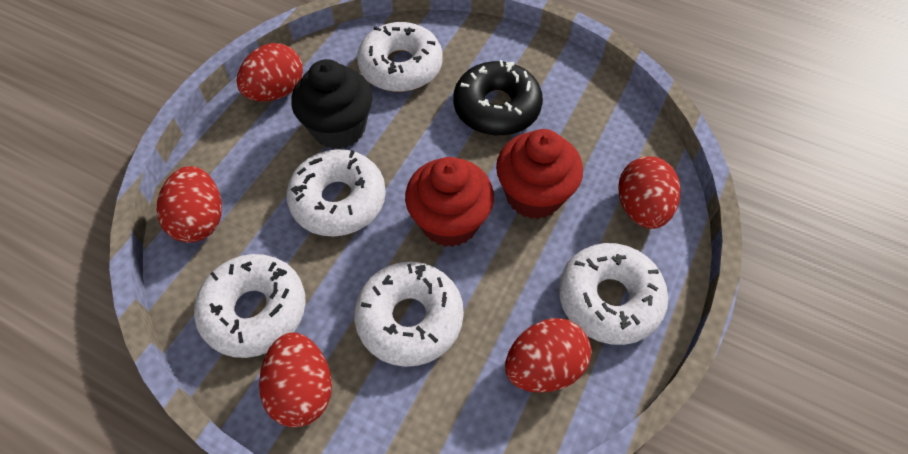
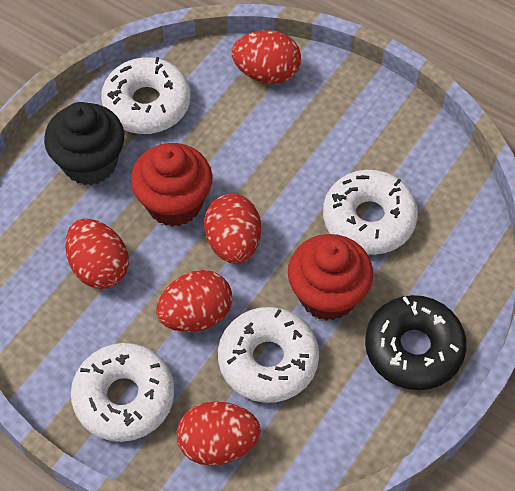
white donut: [194,254,306,358] [286,149,386,237] [354,262,464,367] [357,22,443,92] [559,243,668,345] = 5 -> [71,343,175,442] [101,57,190,134] [218,307,319,403] [323,170,418,255] = 4

